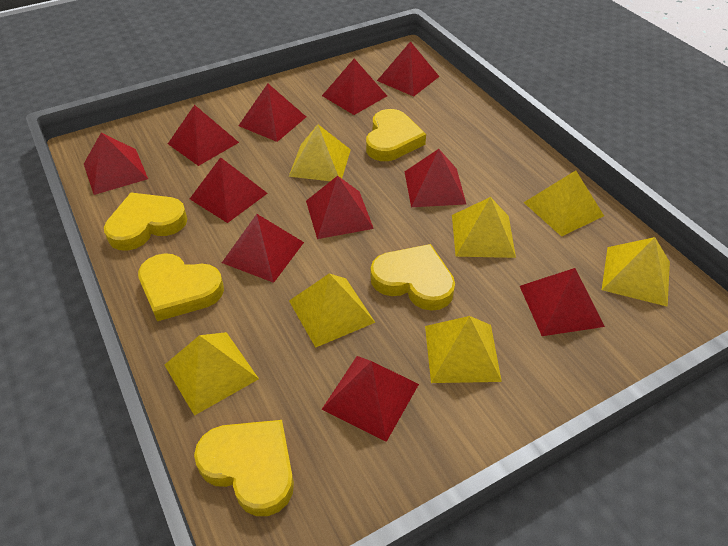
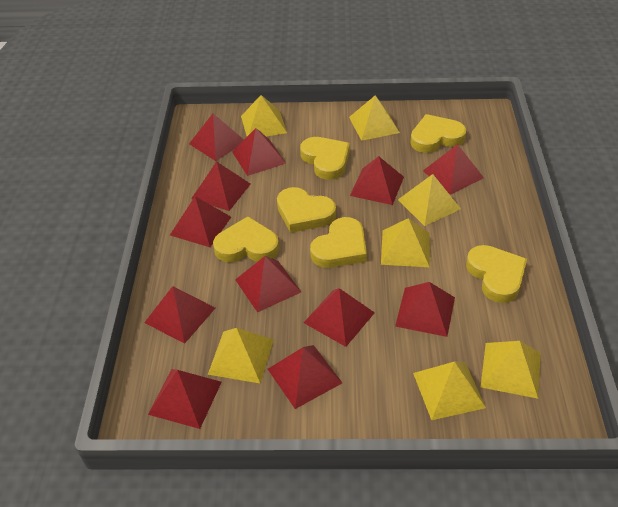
red pyramid: [84,133,148,195] [168,105,239,166] [190,157,268,223] [222,214,304,283] [238,84,306,142] [306,176,374,239] [321,356,419,442] [322,59,387,115] [377,41,440,96] [404,149,466,207] [520,268,605,336] = 11 -> [144,286,215,344] [148,369,222,429] [170,196,231,247] [189,114,244,161] [191,161,250,211] [232,128,286,176] [235,256,301,312] [268,345,342,409] [304,288,375,347] [350,156,404,205] [395,282,455,337] [423,144,484,195] = 12
yellow heart: [104,193,187,251] [138,253,224,321] [194,420,294,516] [366,109,426,161] [370,244,455,311] = 5 -> [213,216,279,263] [277,187,336,233] [300,137,350,180] [310,217,367,268] [410,114,466,153] [466,245,527,303] = 6

